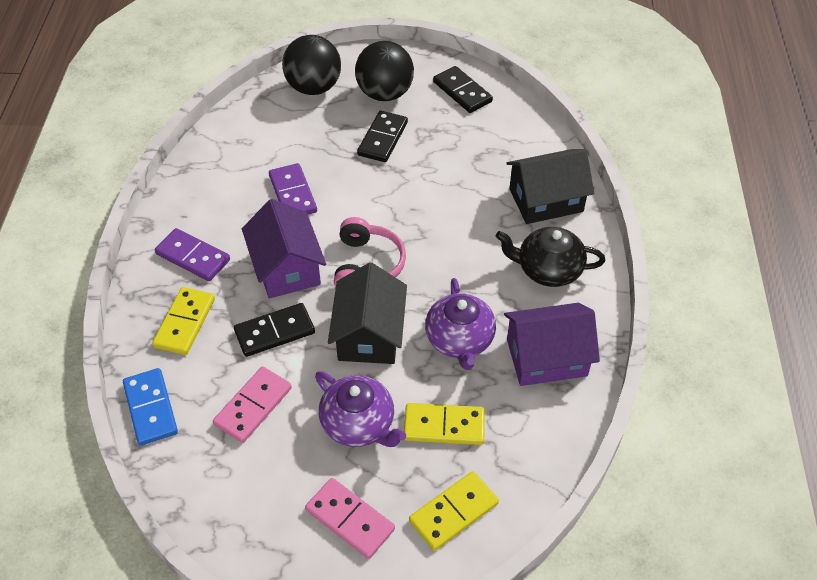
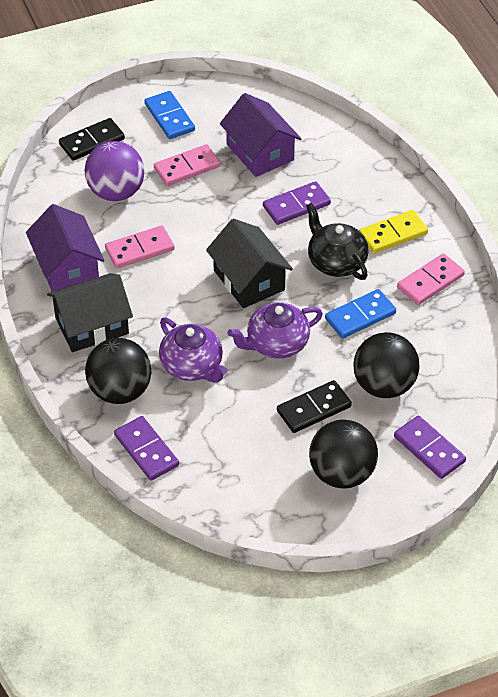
black ball: [282,35,341,95] [355,41,414,101] = 2 -> [85,338,152,404] [309,420,378,489] [353,332,420,398] = 3
black domino: [234,303,315,357] [357,111,408,162] [433,66,493,113] = 3 -> [59,118,125,161] [277,380,352,433] = 2
blue domino: [123,368,178,446] = 1 -> [144,91,195,139] [325,289,396,339] = 2
pink domino: [213,367,292,443] [305,478,395,559] = 2 -> [105,225,175,269] [154,144,220,186] [397,253,465,305] = 3
pink headphones: [334,217,406,288] = 1 -> none = 0
purple ball: none = 0 -> [84,141,145,201] = 1
purple domino: [155,228,230,281] [269,163,317,215] = 2 -> [114,416,179,481] [263,181,331,225] [394,416,466,479] = 3
yellow domino: [152,287,215,355] [404,403,485,445] [409,471,499,551] = 3 -> [359,210,428,254] = 1

